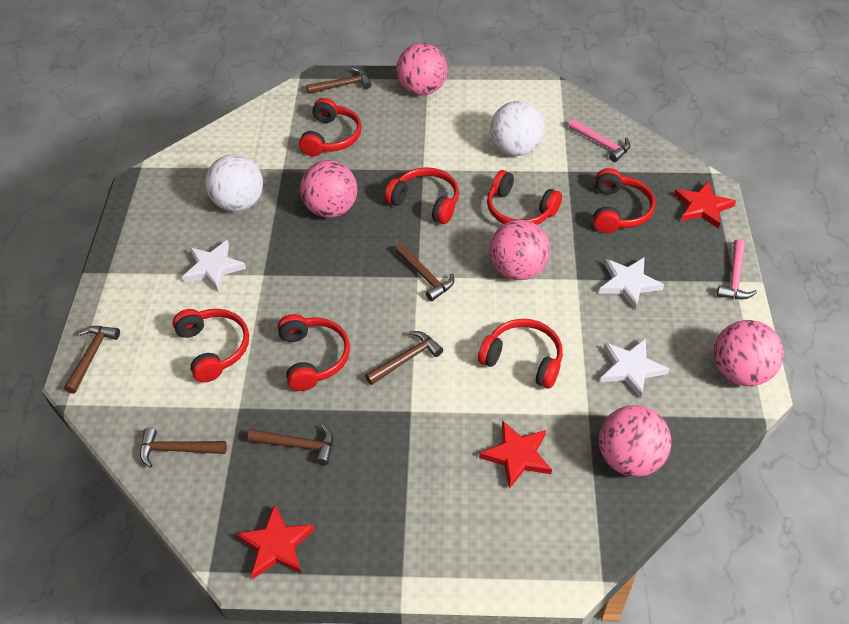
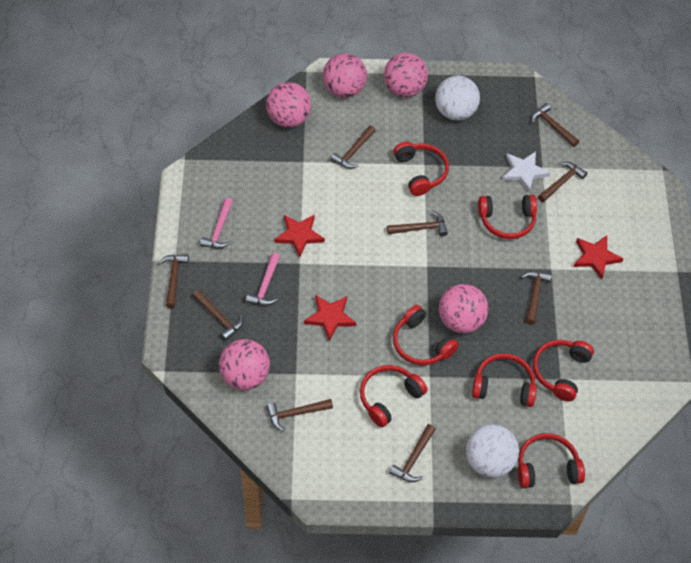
brown hammer: [64,326,120,394] [140,428,227,468] [248,424,333,465] [306,68,372,94] [365,331,443,385] [395,244,454,301] = 6 -> [158,254,189,308] [193,290,243,341] [266,399,333,431] [330,126,376,169] [387,211,448,236] [389,424,436,482] [521,271,552,325] [531,103,579,147] [538,162,587,202] = 9
white star: [182,240,246,292] [599,257,664,309] [601,338,669,398] = 3 -> [502,151,550,192] = 1

